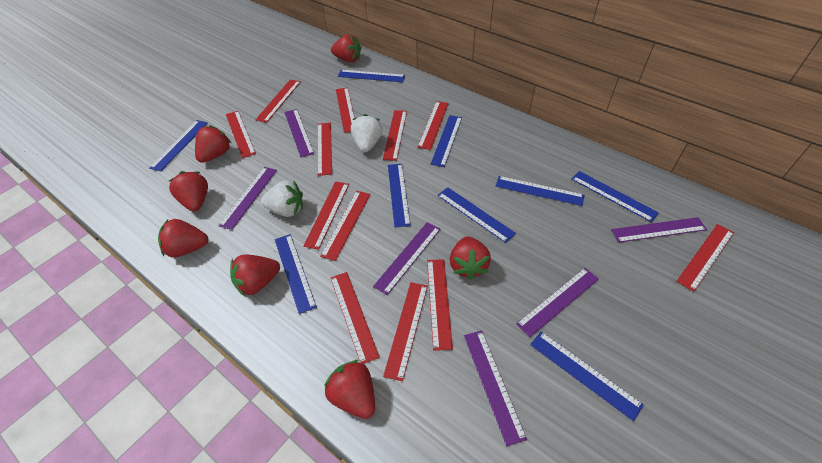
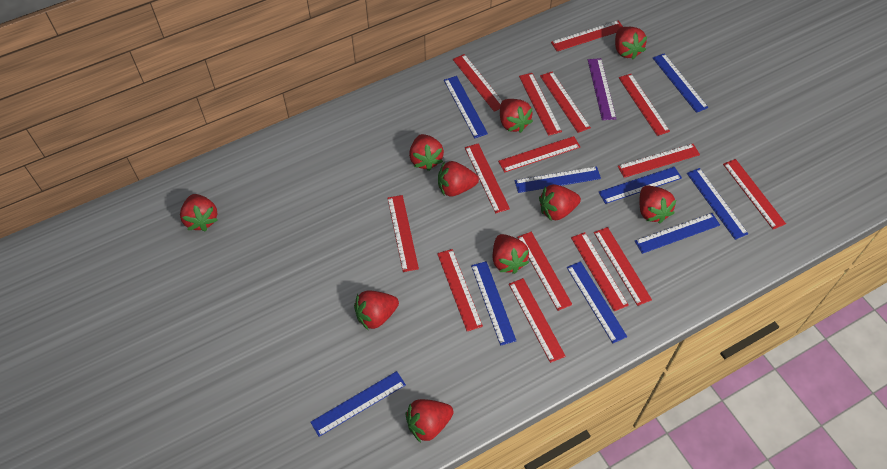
purple ruler: [218,167,277,230] [284,109,314,157] [373,222,441,295] [464,330,527,446] [516,268,599,337] [611,217,707,243] = 6 -> [588,58,616,120] = 1
red ruler: [226,111,256,158] [255,80,301,123] [303,181,349,250] [317,123,332,176] [320,191,371,261] [331,272,380,364] [336,87,354,133] [383,110,407,161] [383,282,428,381] [418,101,449,150] [427,259,453,351] [676,224,734,292] = 12 -> [387,195,419,272] [437,249,483,331] [453,54,502,112] [465,143,510,213] [498,136,580,173] [509,278,566,363] [517,232,572,311] [519,73,562,136] [540,71,591,133] [551,20,623,51] [571,232,629,311] [594,227,652,306] [618,144,700,178] [619,74,670,136] [723,159,786,229] = 15
red strawberry: [158,219,208,258] [169,171,208,212] [195,125,232,163] [230,255,280,296] [324,360,375,419] [331,34,361,62] [450,236,491,280] = 7 -> [180,194,218,232] [354,290,399,330] [405,399,453,443] [409,134,444,171] [438,161,479,197] [493,234,529,274] [500,99,533,133] [539,184,581,220] [615,27,647,60] [639,185,676,224] = 10
white strawberry: [261,181,303,217] [351,114,383,152] = 2 -> none = 0

